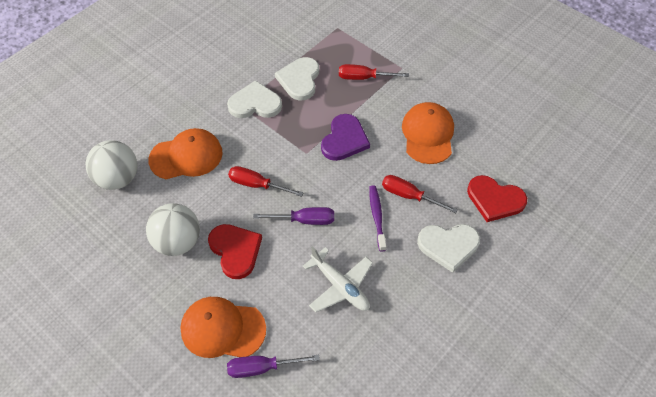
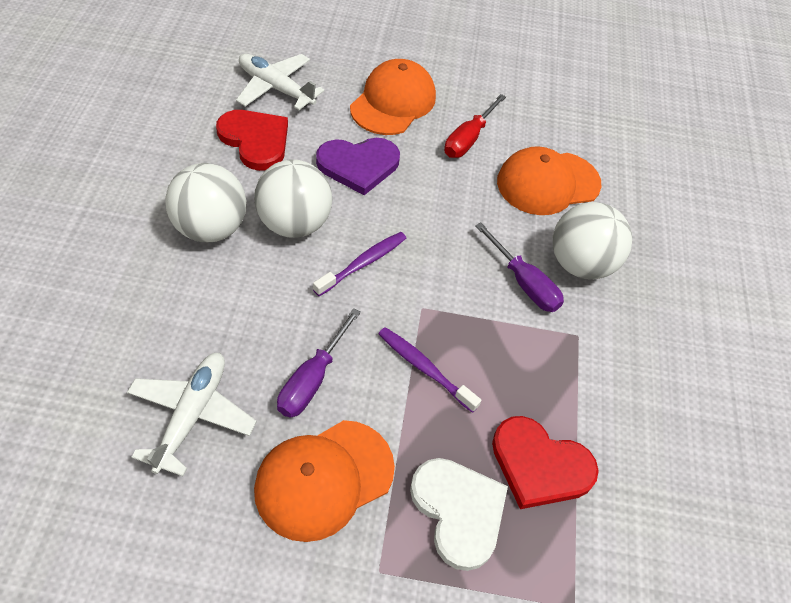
purple toothbrush: [369,185,386,252] = 1 -> [313,232,406,296] [379,327,481,413] = 2
red screwdriver: [228,166,303,197] [339,64,409,80] [382,175,458,213] = 3 -> [444,94,506,158] = 1
white ball: [85,140,137,190] [146,203,200,256] = 2 -> [165,163,247,242] [254,159,332,238] [553,202,632,279] = 3
white heart: [227,80,282,118] [275,57,319,100] [417,224,480,273] = 3 -> [410,458,508,571] = 1
white plane: [303,246,373,312] = 1 -> [127,353,257,476] [236,54,325,110] = 2

